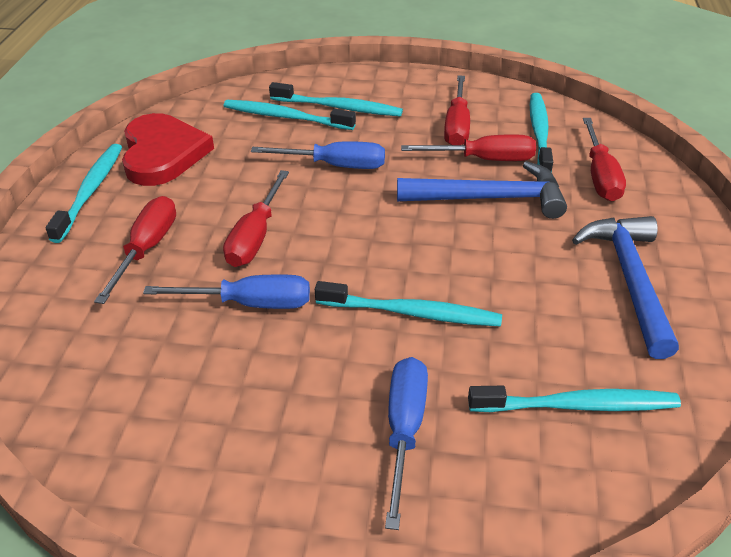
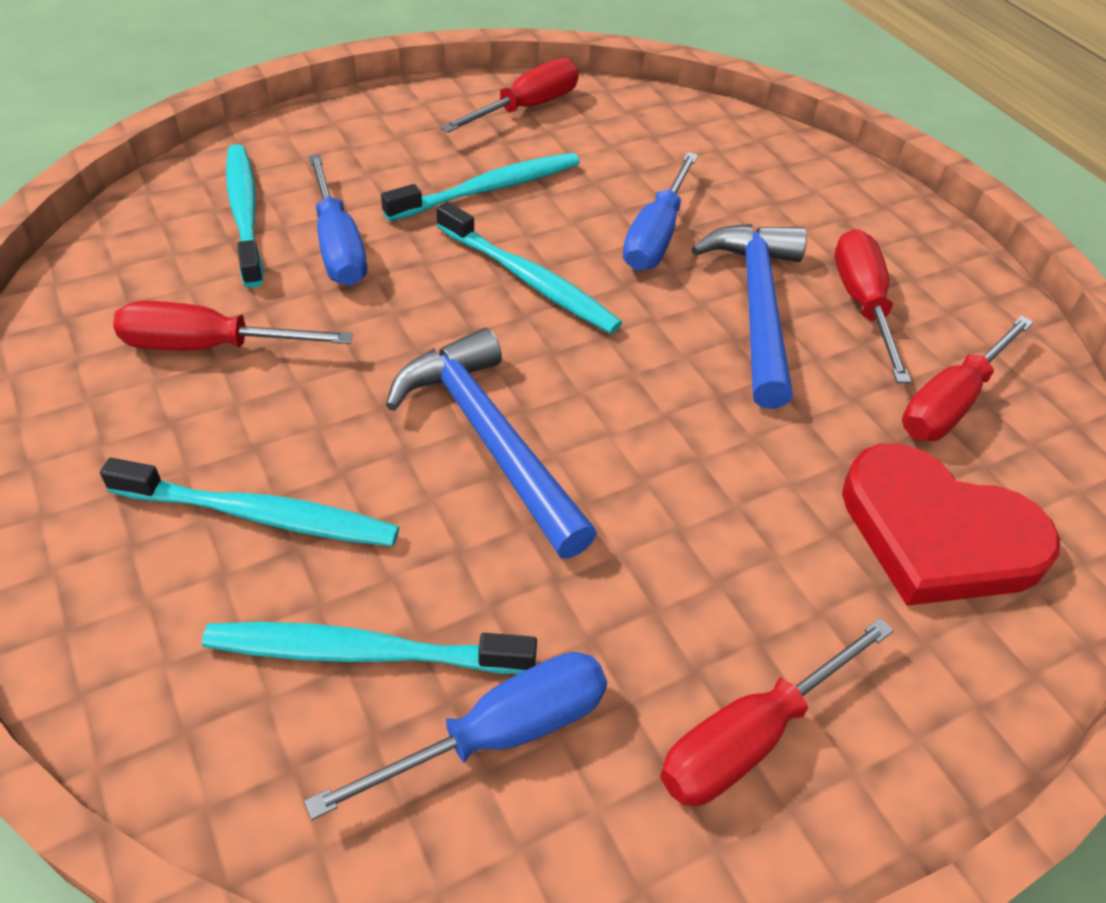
turquoise toothbrush: [45,144,122,243] [224,100,356,130] [269,82,403,117] [315,281,502,327] [468,386,681,412] [530,93,553,173] = 6 -> [100,458,399,546] [202,622,537,674] [226,144,263,288] [381,153,580,221] [437,201,622,334] = 5

